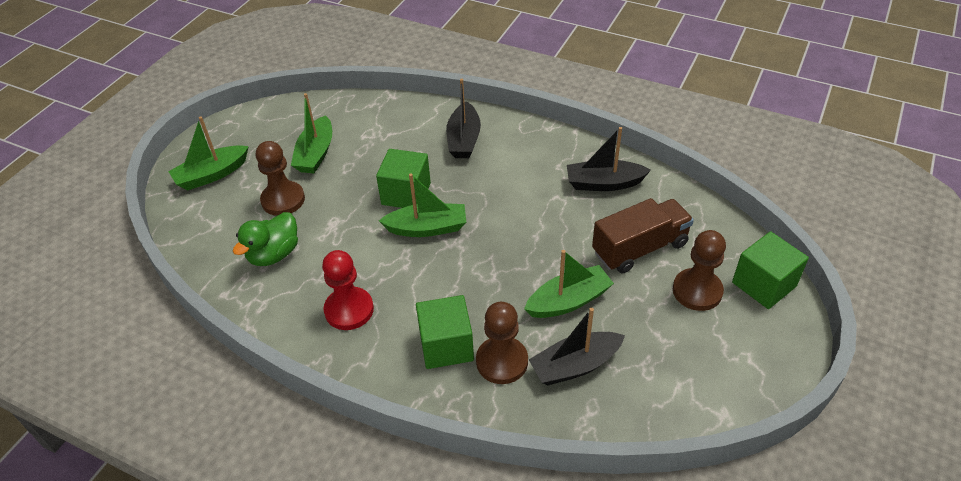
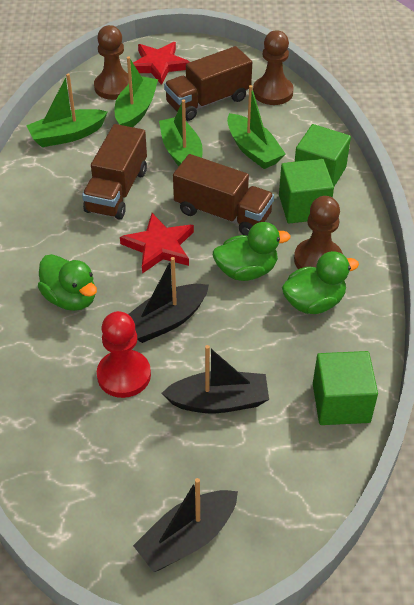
brown truck: [592,198,694,273] = 1 -> [82,124,147,220] [164,46,252,121] [173,154,274,236] = 3
green duck: [233,212,298,266] = 1 -> [38,254,97,311] [213,222,291,281] [282,251,359,314] = 3
red star: none = 0 -> [120,213,194,274] [133,42,190,85] = 2

